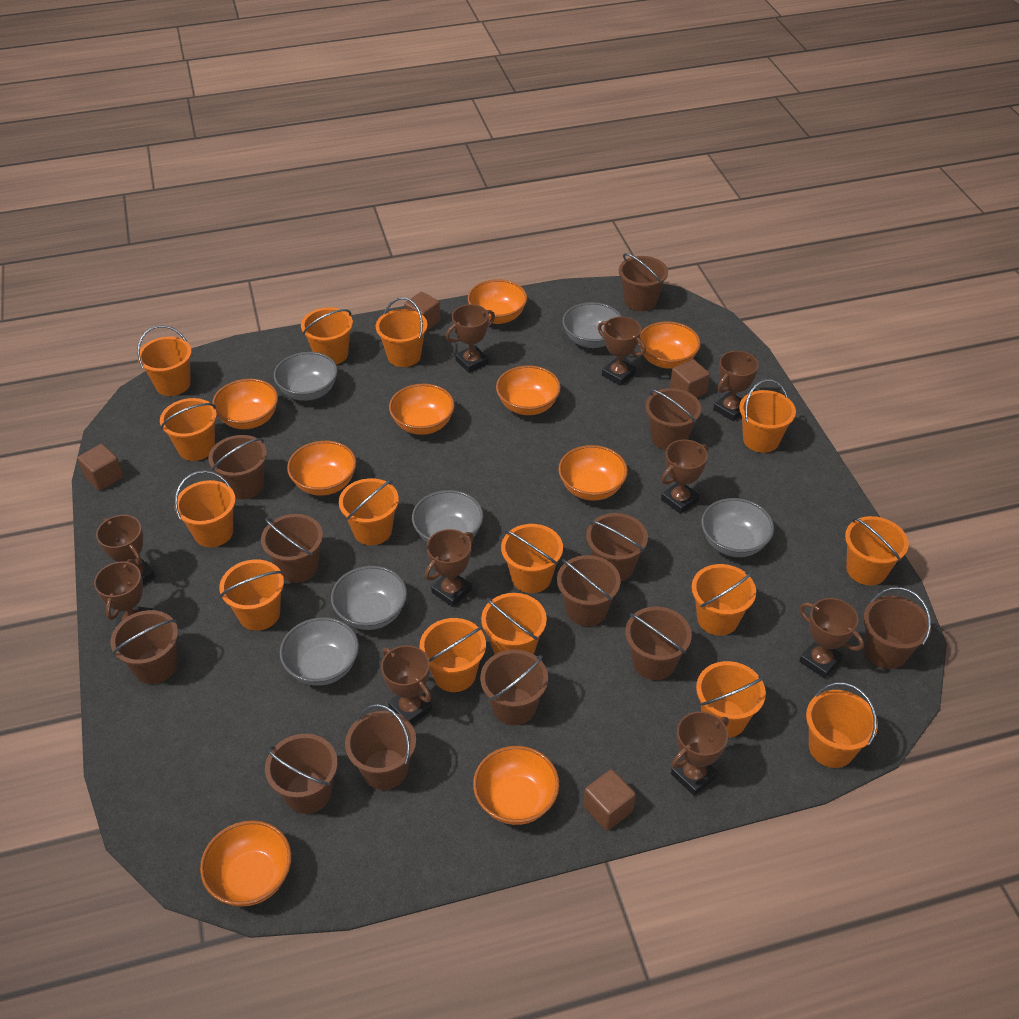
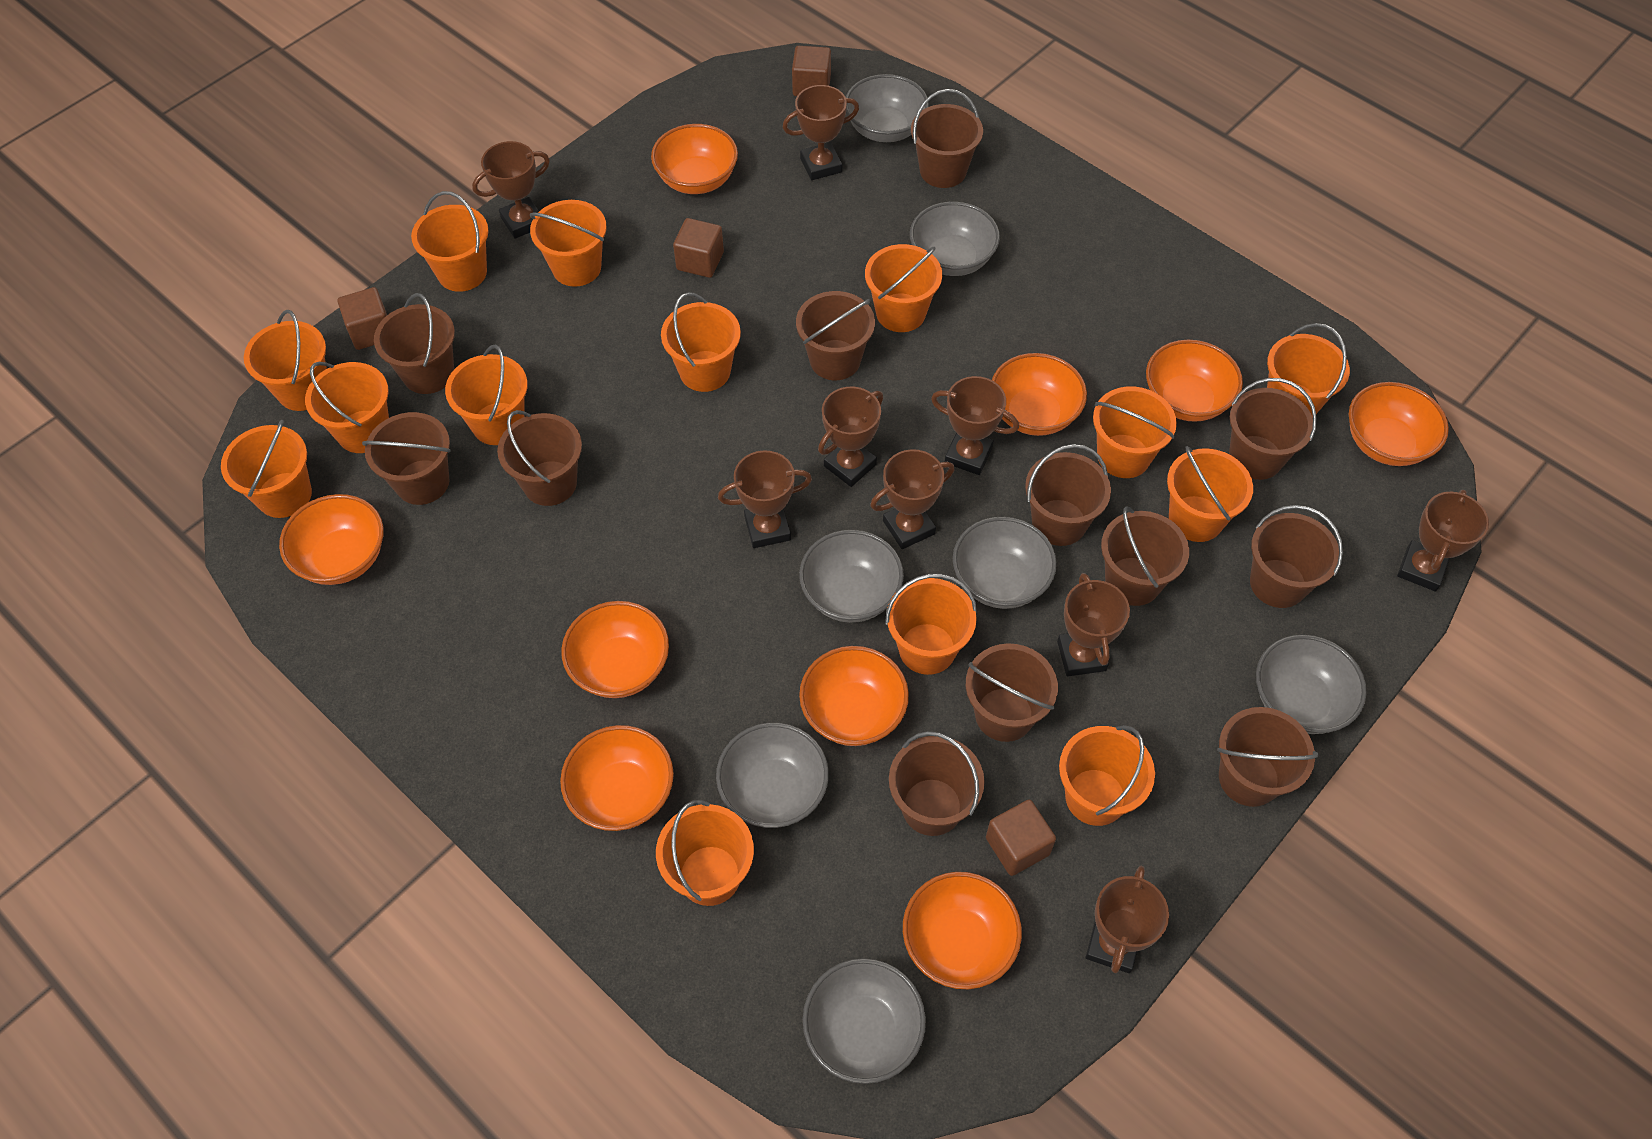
brown trophy: [94,559,152,629] [96,515,155,584] [381,645,432,725] [425,529,474,607] [446,304,495,373] [598,317,646,386] [661,440,708,514] [671,711,729,796] [713,351,759,421] [799,598,864,678] = 10 -> [472,141,550,239] [718,450,812,548] [783,85,859,180] [818,387,883,487] [870,449,954,549] [931,376,1019,475] [1057,573,1130,677] [1086,866,1169,973] [1397,490,1489,592] = 9
grey bowl: [274,352,338,401] [280,617,359,686] [331,566,407,630] [412,490,483,542] [562,302,622,348] [701,498,774,557] = 6 -> [716,723,829,828] [799,530,904,623] [803,958,926,1084] [846,74,929,142] [910,202,1000,276] [953,517,1057,609] [1256,635,1367,734] = 7
orange bucket: [137,325,192,396] [160,398,217,461] [175,470,236,547] [219,559,284,631] [301,307,353,365] [339,478,399,545] [376,298,428,367] [420,618,486,692] [481,593,547,655] [501,524,563,593] [692,564,756,636] [696,661,766,738] [739,379,796,453] [806,682,878,768] [845,516,909,585] = 15 -> [221,420,312,518] [244,310,327,411] [305,362,389,453] [411,191,489,292] [445,345,528,445] [530,200,607,287] [656,800,754,906] [661,292,741,392] [865,244,942,332] [885,574,977,675] [1059,725,1155,826] [1093,386,1177,478] [1167,446,1253,542] [1267,323,1350,418] = 14

